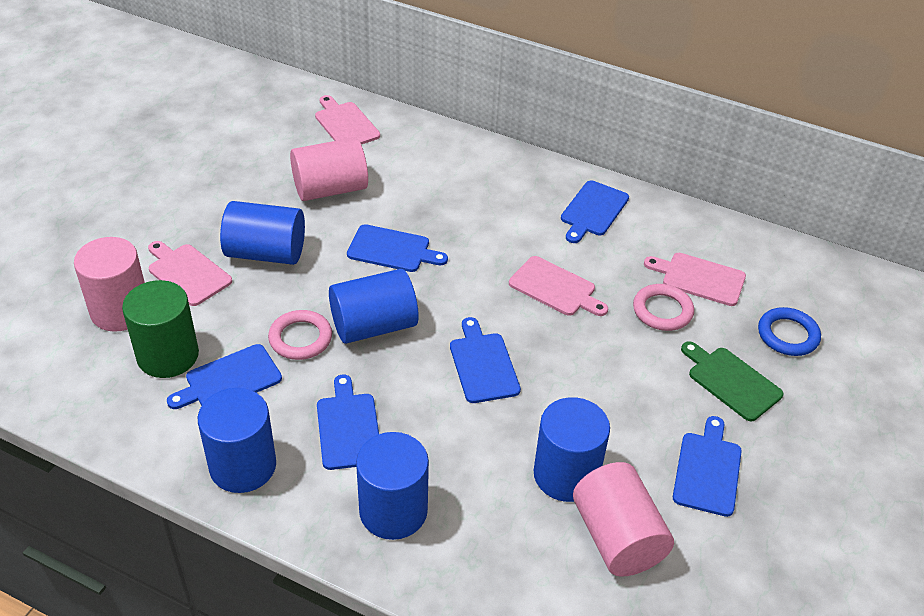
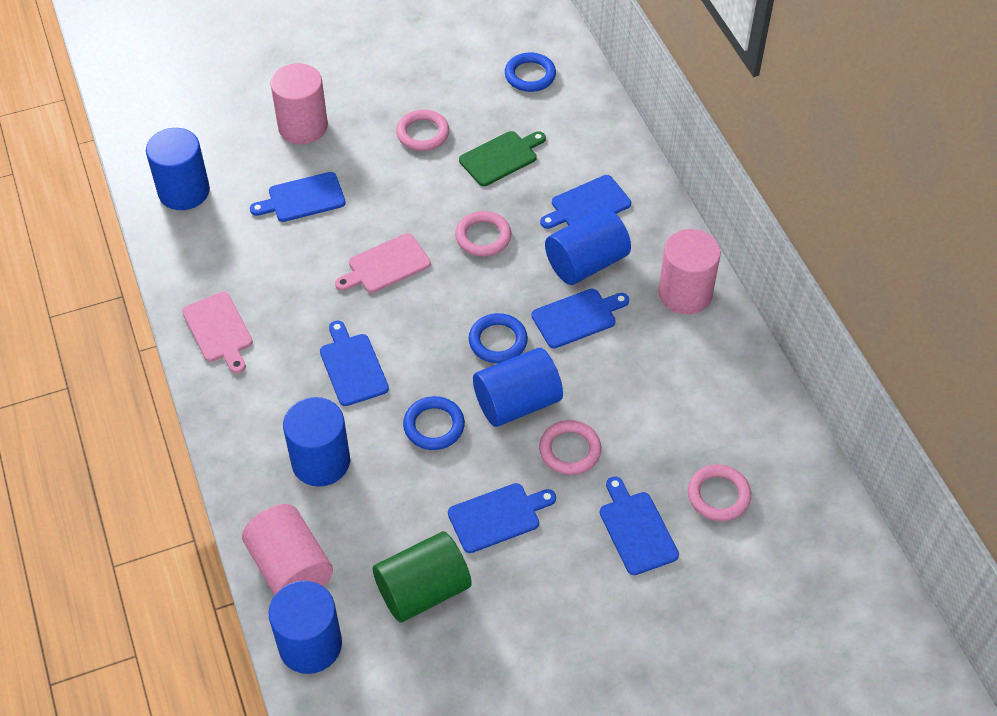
blue ring: [758,307,821,356] = 1 -> [403,396,465,450] [468,313,528,363] [505,52,556,92] = 3
pink cutting board: [148,241,232,306] [315,95,380,144] [509,256,608,316] [644,253,746,306] = 4 -> [182,292,253,373] [335,233,431,293] = 2
pink ring: [268,310,332,360] [633,284,694,331] = 2 -> [396,110,449,151] [455,211,511,257] [539,420,601,475] [688,464,751,521] = 4

